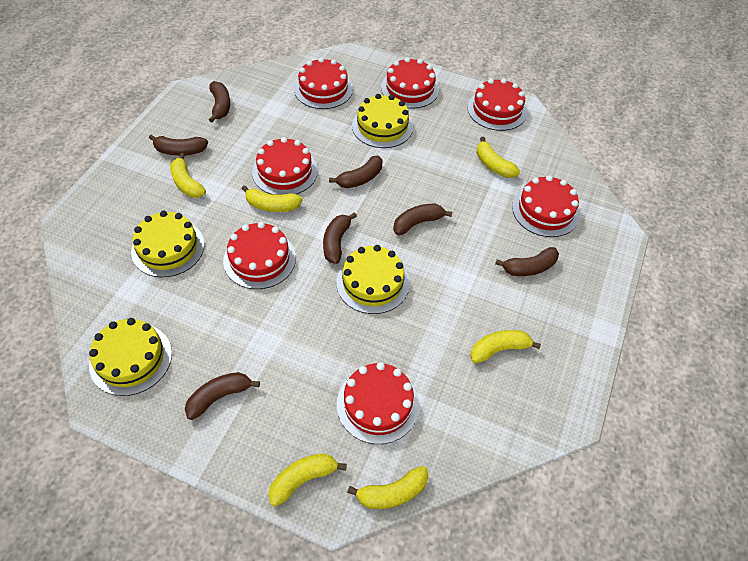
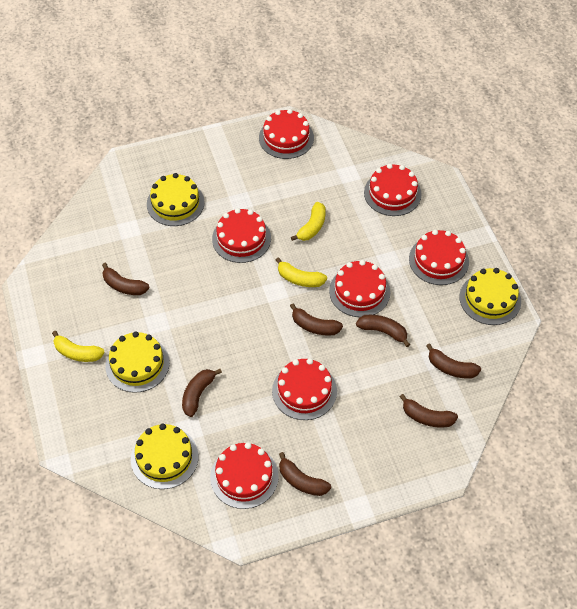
yellow banana: [170,153,206,198] [242,185,303,212] [268,453,347,507] [347,466,429,509] [470,330,541,363] [476,137,520,178] = 6 -> [52,331,105,362] [276,257,327,287] [291,202,326,241] = 3

